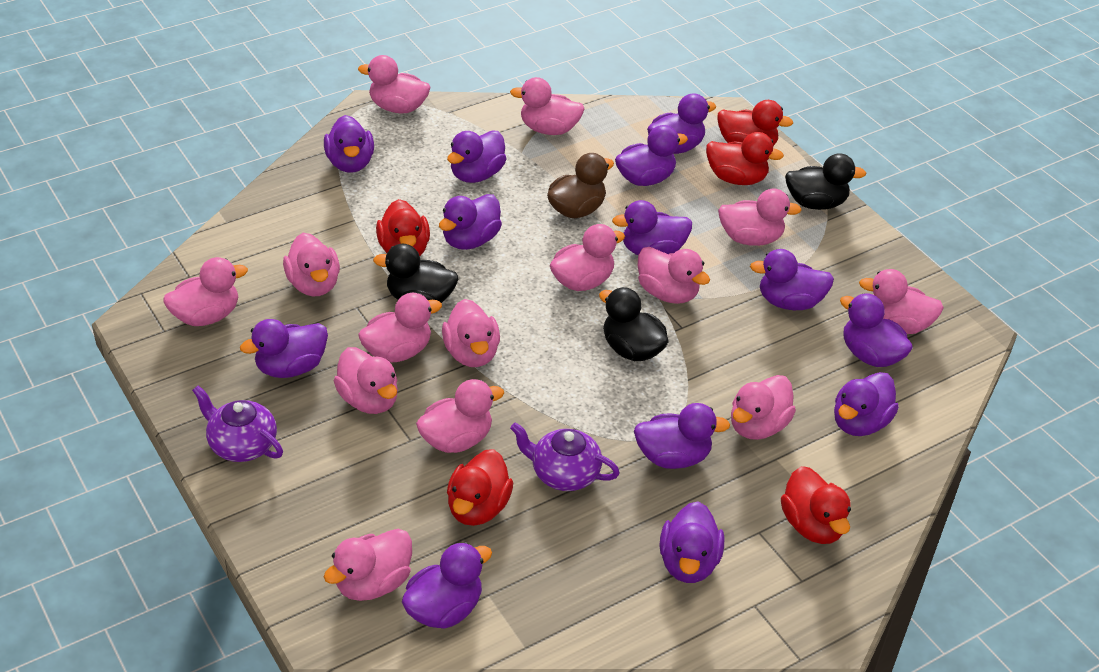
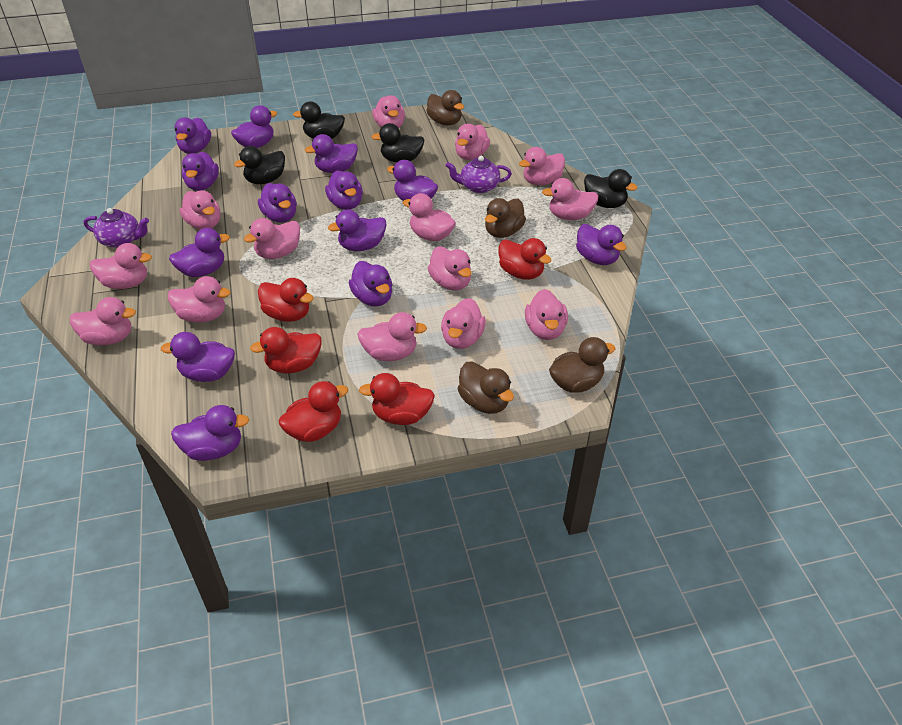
black duck: [373,244,458,303] [599,287,669,361] [785,153,866,210] = 3 -> [234,146,285,184] [293,101,345,139] [372,123,425,163] [584,169,638,208] = 4
brown duck: [547,153,614,218] = 1 -> [427,90,464,125] [458,361,514,414] [485,198,526,238] [549,337,616,393] = 4

